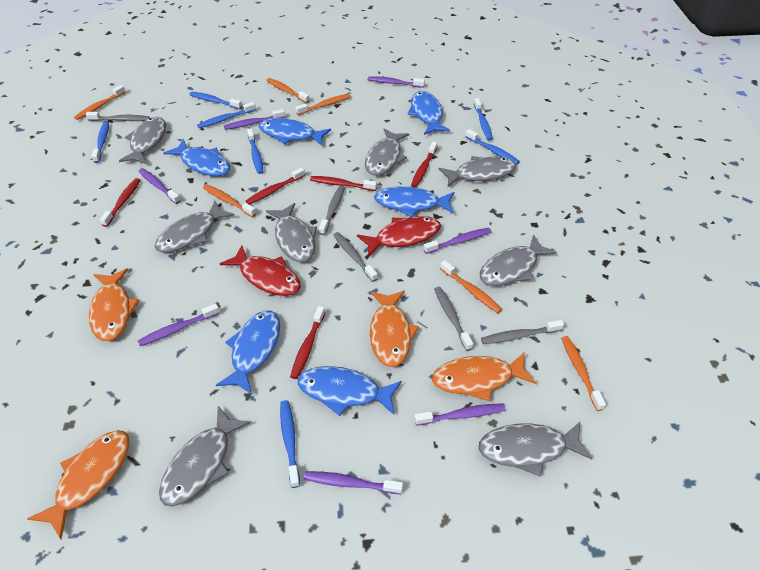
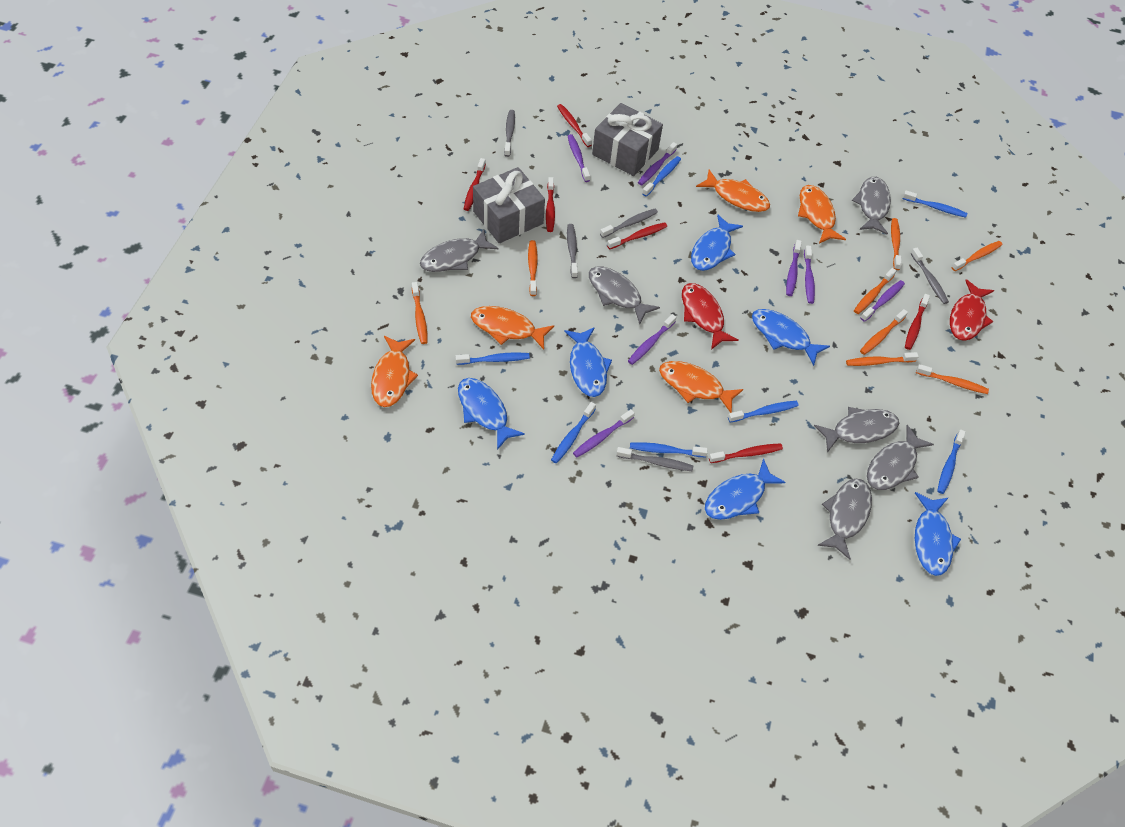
grey fish: [119,117,166,164] [155,201,235,253] [159,406,251,507] [266,203,317,262] [365,129,409,176] [438,156,516,187] [478,422,593,477] [480,234,557,286] = 8 -> [420,229,498,272] [589,266,660,325] [814,407,899,453] [817,479,872,560] [852,177,891,235] [867,425,934,490] = 6
grey gift: none = 0 -> [473,167,545,243] [592,103,663,176] = 2
orange fish: [27,430,129,539] [89,268,140,341] [370,291,419,367] [432,352,536,401] = 4 -> [371,336,418,407] [471,306,554,350] [659,361,743,413] [696,170,770,212] [798,185,846,244] = 5
orange toothbrush: [74,85,126,120] [203,184,256,217] [266,78,310,103] [295,94,351,115] [440,260,502,313] [561,336,606,411] = 6 -> [412,282,428,344] [528,240,538,296] [846,352,919,366] [854,268,897,314] [860,309,908,355] [891,218,902,270] [916,364,989,394] [952,241,1002,271] = 8
red toothbrush: [100,178,140,227] [246,167,305,205] [290,306,325,379] [310,176,377,191] [411,142,437,187] = 5 -> [464,158,486,211] [546,177,555,232] [557,104,592,147] [607,222,667,249] [709,443,783,463] [905,294,930,350] = 6

